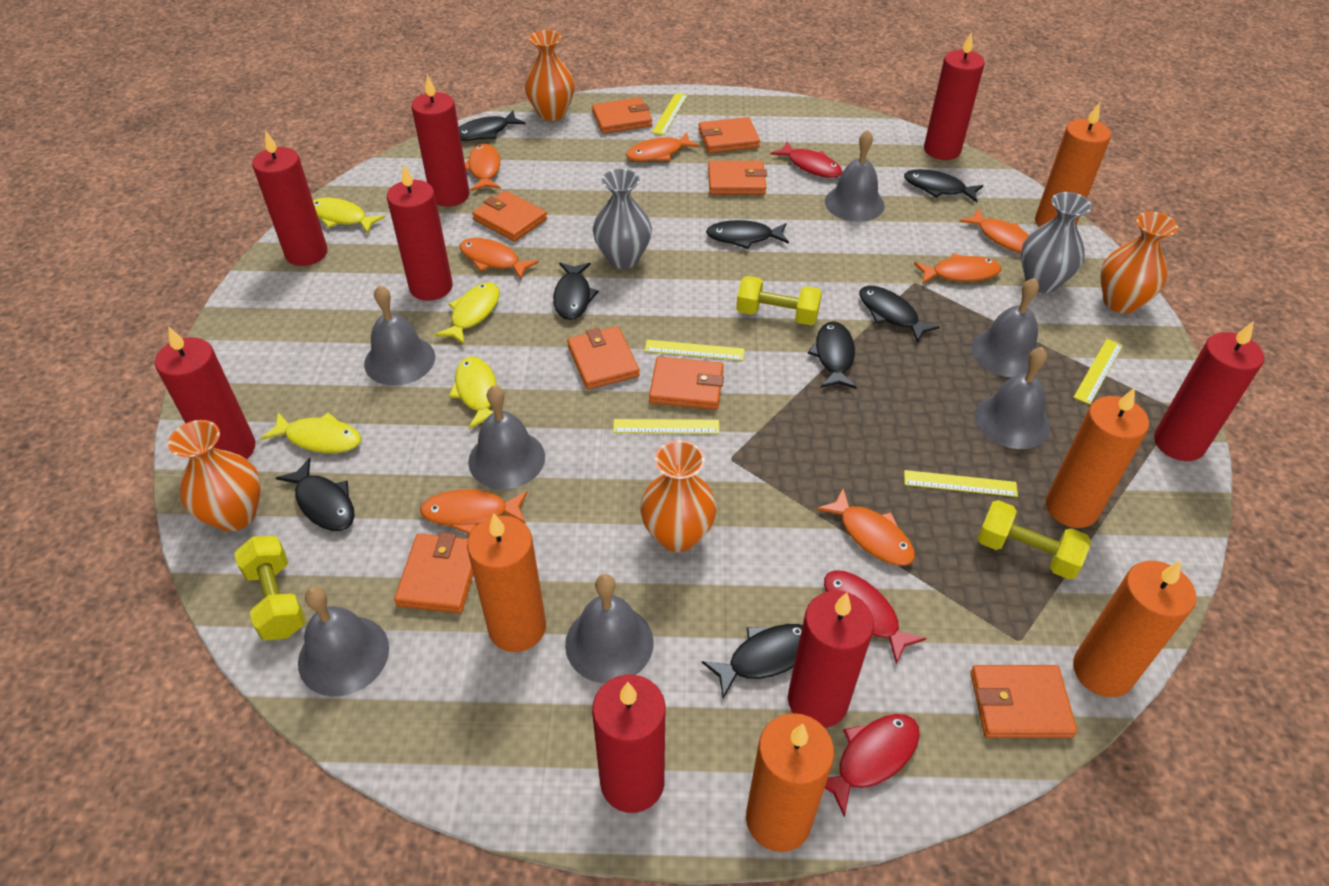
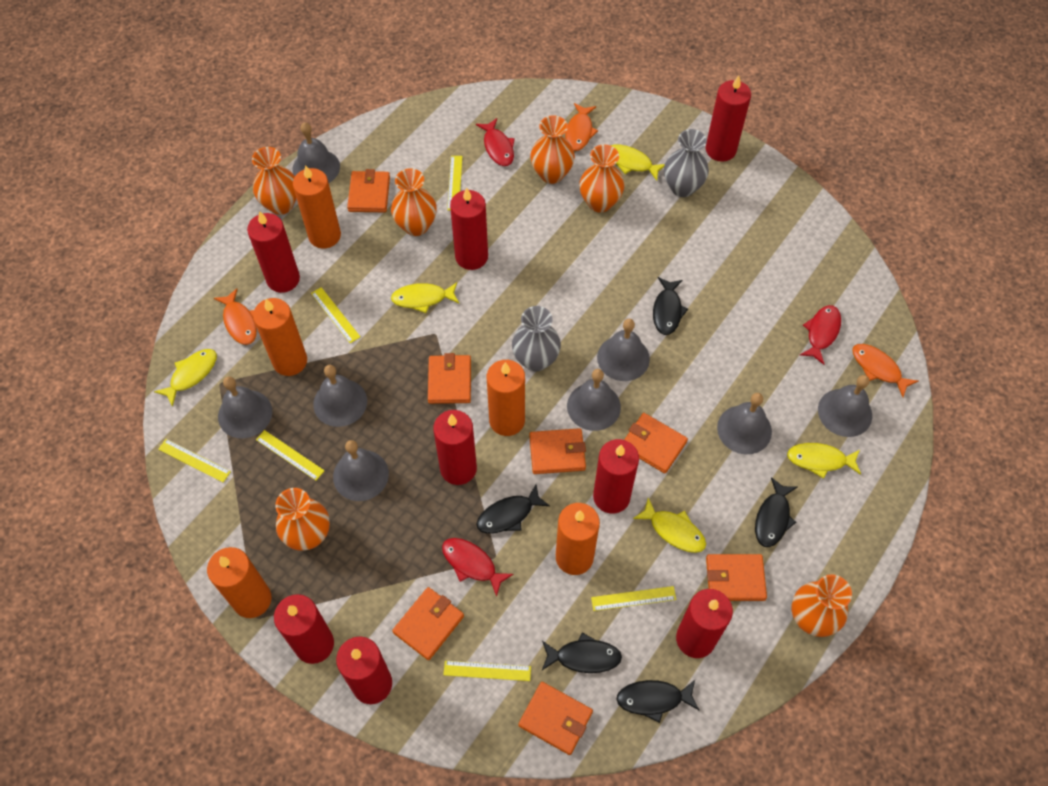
black fish: [276,458,355,531] [459,111,526,141] [553,263,599,320] [702,624,803,698] [706,220,789,249] [808,321,857,389] [859,286,940,343] [904,169,983,202] = 8 -> [476,485,550,534] [542,633,622,673] [616,680,699,723] [653,277,688,335] [755,477,797,547] = 5
grey bell: [298,586,389,697] [364,285,435,386] [468,385,545,489] [565,574,654,683] [825,130,885,222] [971,278,1039,377] [975,347,1050,449] = 7 -> [218,376,272,438] [292,122,340,183] [313,365,367,427] [333,440,389,501] [567,369,621,431] [597,318,650,381] [717,393,772,454] [818,375,872,437] = 8
orange fish: [420,489,528,535] [460,238,539,280] [465,144,500,191] [626,132,700,161] [816,489,915,566] [914,253,1001,284] [959,208,1029,253] = 7 -> [214,288,257,345] [565,103,598,151] [852,344,918,397] = 3
orange vase: [168,420,261,532] [524,30,575,121] [640,440,717,552] [1100,212,1178,314] = 4 -> [252,147,297,215] [275,488,330,551] [391,168,437,236] [530,115,575,184] [579,144,624,213] [792,574,852,637] = 6
orange wallet: [394,532,473,613] [472,191,547,242] [567,326,640,390] [592,97,652,134] [649,357,724,410] [699,117,760,153] [708,161,767,195] [970,665,1077,738] = 8 -> [347,169,390,212] [392,587,464,660] [428,353,471,404] [518,682,593,755] [529,428,586,474] [624,413,688,474] [706,554,767,601] = 7
yellow dumbbell: [234,536,306,641] [736,276,822,325] [977,500,1091,580] = 3 -> none = 0
yellow fish: [260,412,362,453] [313,198,385,234] [434,283,500,344] [449,357,497,429] = 4 -> [154,349,217,407] [391,282,459,313] [610,144,665,181] [633,498,706,553] [787,443,861,479] = 5
yellow ruler: [613,419,720,434] [645,340,744,361] [652,93,688,135] [904,470,1018,497] [1073,339,1123,405] = 5 -> [158,439,231,482] [256,430,325,480] [311,287,360,343] [443,661,531,681] [447,156,462,210] [591,586,676,611] = 6

